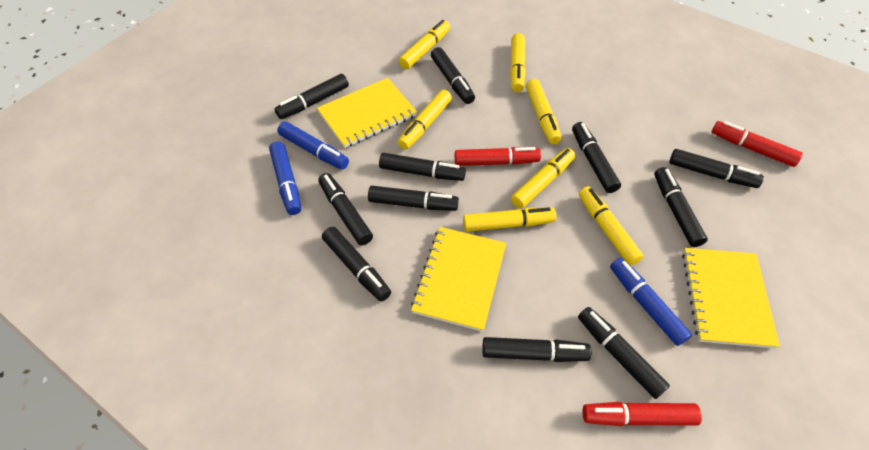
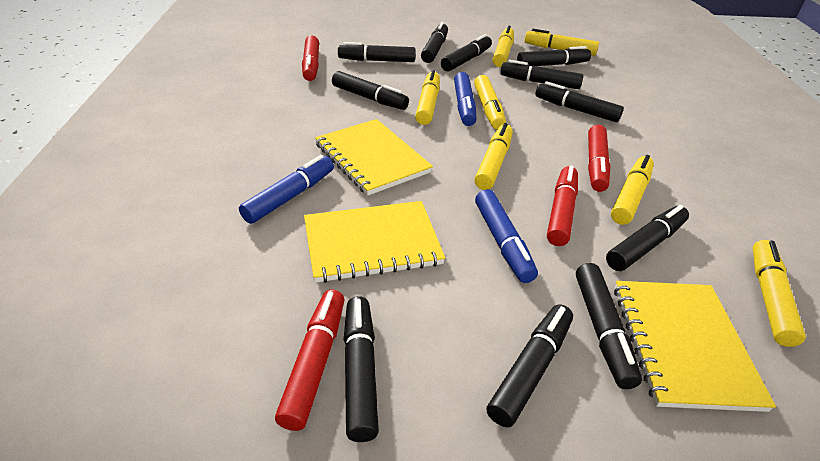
red marker: [455,147,541,166] [582,402,702,426] [712,121,803,167] = 3 -> [275,290,344,431] [302,35,319,81] [547,166,578,246] [588,125,611,192] = 4

